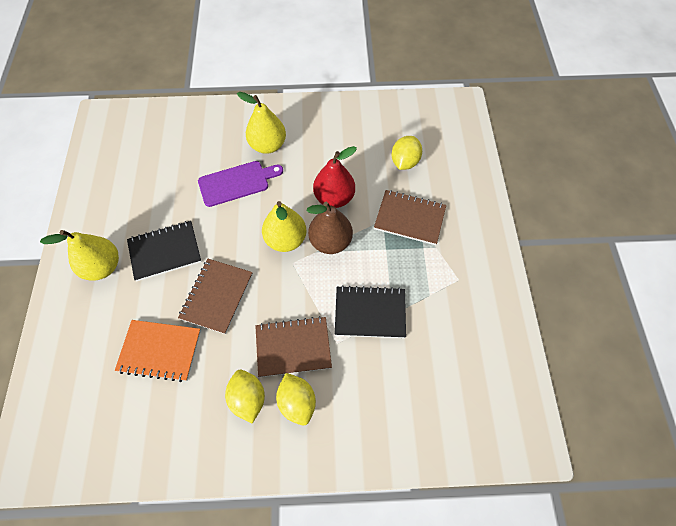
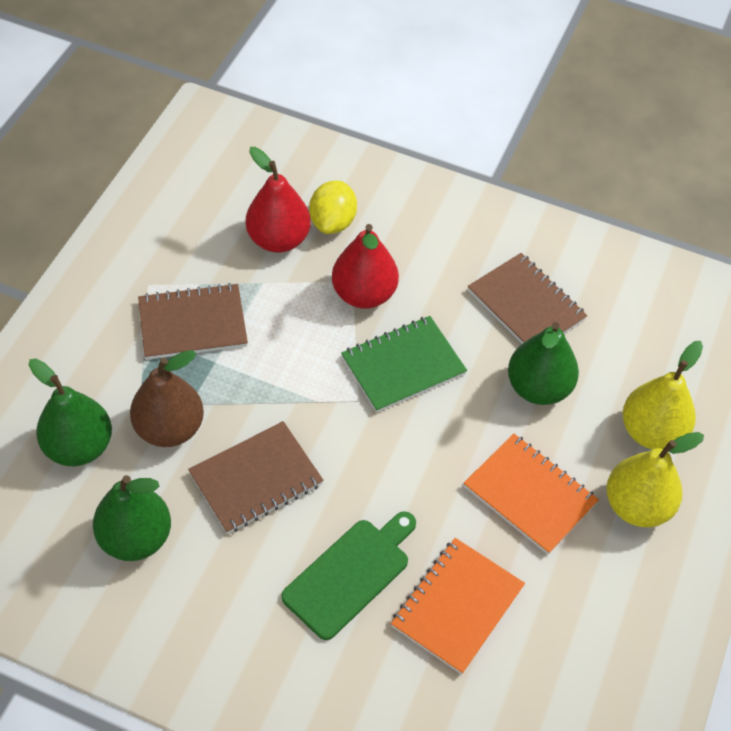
black notebook: [127,221,202,281] [335,285,406,338] = 2 -> none = 0
green cutting board: none = 0 -> [281,511,416,640] = 1
green notebook: none = 0 -> [341,316,467,413] = 1
green pear: none = 0 -> [29,359,112,466] [93,475,171,561] [508,322,579,405] = 3
orange notebook: [115,320,201,382] = 1 -> [391,538,525,674] [464,434,599,555] = 2
purple cutting board: [198,161,283,207] = 1 -> none = 0
red pear: [313,146,357,208] = 1 -> [246,147,311,253] [332,224,399,309] = 2
yellow lemon: [225,370,265,423] [276,373,316,426] [392,136,422,170] = 3 -> [309,181,357,234] = 1
yellow pear: [40,230,119,281] [237,92,286,154] [262,201,306,252] = 3 -> [606,432,704,527] [623,341,703,450] = 2

